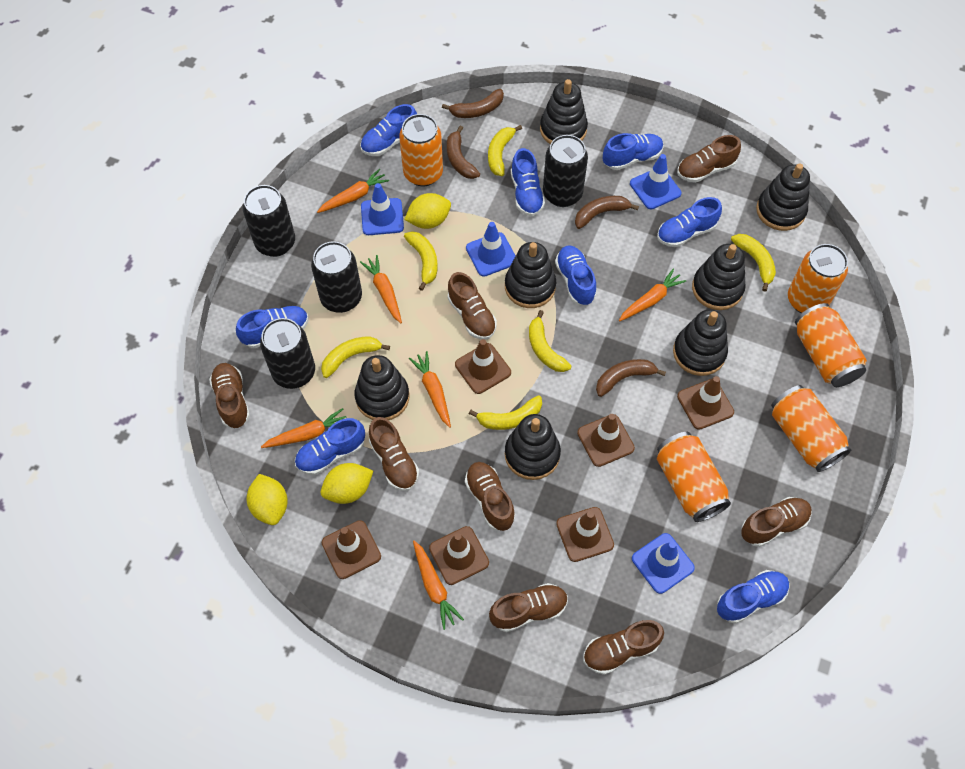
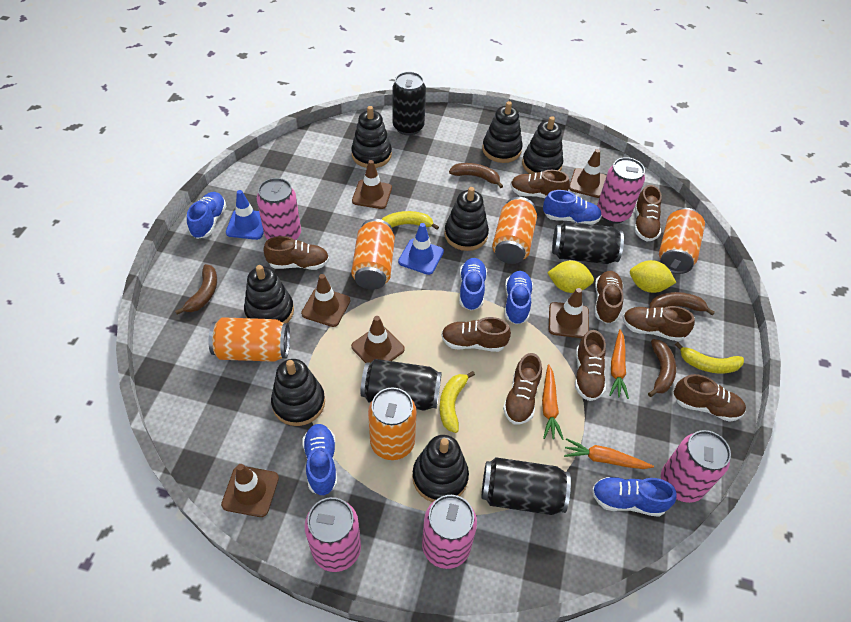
blue shoe: [236,306,308,348] [295,418,365,475] [360,104,417,156] [511,148,545,216] [555,245,596,305] [603,133,664,170] [657,197,722,247] [717,570,790,624] = 8 -> [187,192,227,239] [302,424,337,495] [459,258,487,311] [505,271,533,324] [543,190,602,225] [592,477,677,517] = 6
blue traffic cone: [361,183,404,235] [466,222,516,276] [630,154,681,209] [632,533,695,594] = 4 -> [226,190,264,240] [398,223,444,275] = 2
brown shoe: [209,363,250,428] [369,417,419,491] [448,272,497,339] [465,462,515,531] [489,583,568,632] [583,620,664,675] [677,135,741,183] [741,497,812,547] = 8 -> [263,236,329,270] [441,317,511,352] [503,353,542,424] [510,170,570,198] [575,330,606,401] [595,271,623,324] [623,306,695,341] [634,185,662,241] [674,374,746,422] = 9
orange carrot: [261,408,346,448] [317,169,389,213] [360,255,402,323] [409,351,451,428] [413,540,464,630] [619,269,686,321] = 6 -> [542,364,563,440] [564,438,654,469] [609,329,629,399] = 3
pink can: none = 0 -> [257,178,301,240] [305,497,361,572] [422,495,477,569] [597,157,645,224] [661,430,731,503] = 5
yellow banana: [321,336,390,378] [404,231,438,291] [469,395,542,430] [488,125,522,176] [529,310,571,372] [731,234,776,292] = 6 -> [381,211,439,230] [439,371,475,433] [675,342,744,374] = 3
yellow lemon: [247,474,288,525] [320,463,373,504] [404,193,451,229] = 3 -> [547,260,594,293] [630,260,676,293] = 2

